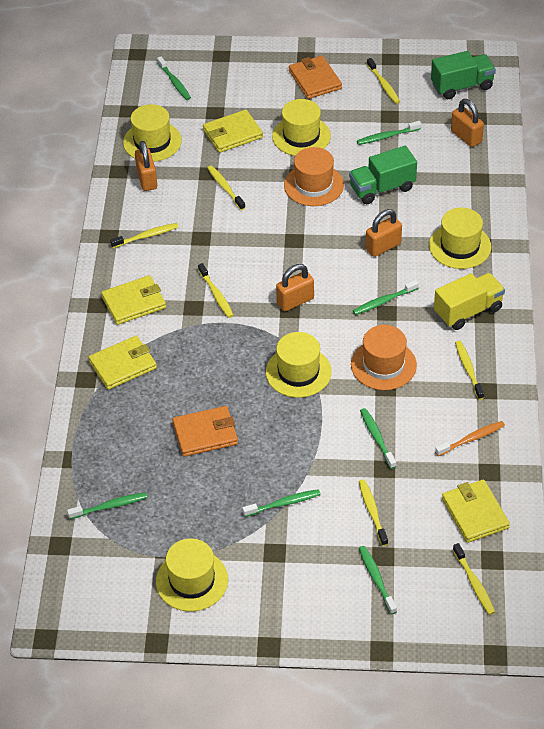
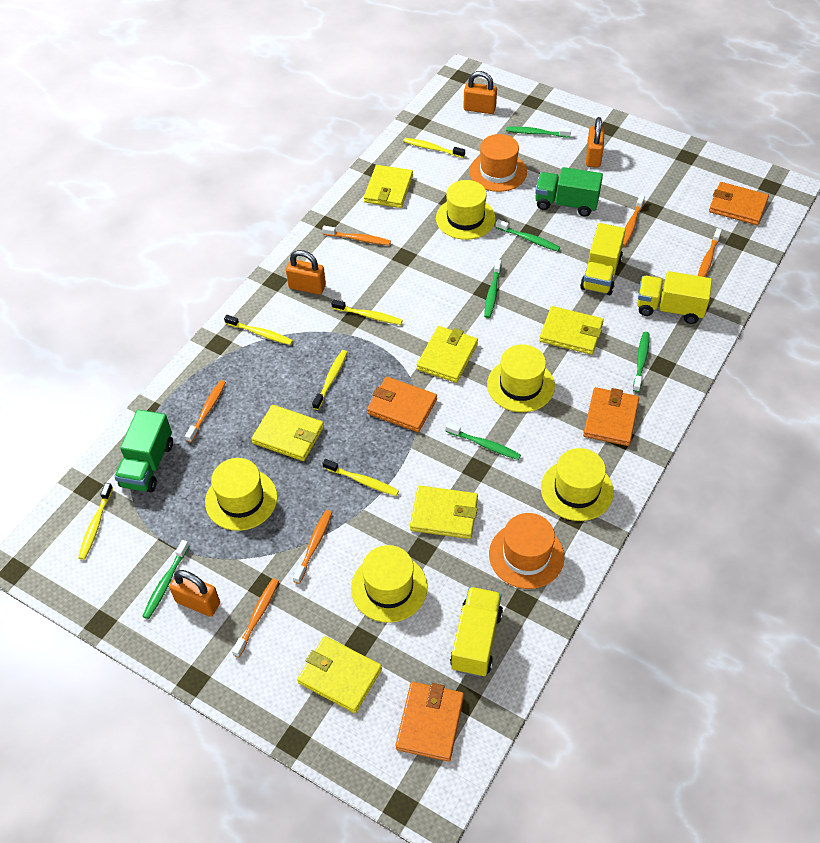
green toothbrush: [67,492,147,519] [157,56,191,100] [242,489,321,517] [353,280,419,315] [357,121,421,145] [359,546,397,614] [360,408,396,469] = 7 -> [142,540,189,619] [445,422,521,460] [484,259,501,318] [495,219,560,251] [506,127,571,138] [633,332,649,392] = 6
orange toothbrush: [435,421,505,456] = 1 -> [185,380,226,443] [232,578,279,657] [293,510,332,584] [322,226,391,245] [623,194,645,246] [698,228,722,277] = 6
orange wallet: [172,406,238,457] [289,56,342,99] = 2 -> [367,377,437,432] [396,682,464,762] [583,387,639,446] [709,182,769,225] = 4
yellow toothbrush: [110,223,179,248] [198,263,234,318] [208,166,246,210] [359,479,388,546] [367,58,400,104] [453,543,495,615] [455,341,484,400] = 7 -> [78,483,113,560] [224,315,293,345] [312,350,347,410] [322,459,399,496] [331,299,403,325] [403,138,465,158] = 6
yellow truck: [434,273,505,330] = 1 -> [450,587,503,677] [580,223,626,295] [637,271,712,324] = 3
yellow wallet: [88,336,157,390] [101,275,166,325] [203,110,263,153] [442,479,510,543] = 4 -> [251,405,324,461] [297,636,382,713] [364,165,413,208] [410,486,478,539] [417,326,478,383] [539,306,604,355] = 6

